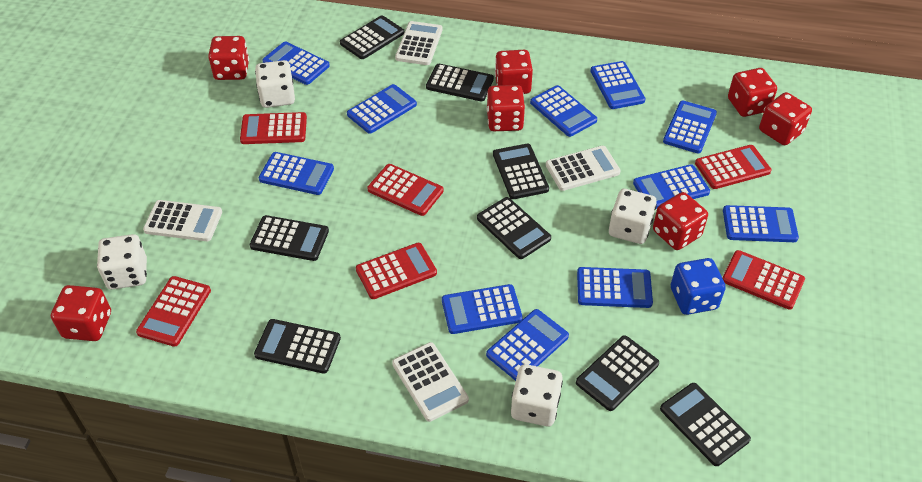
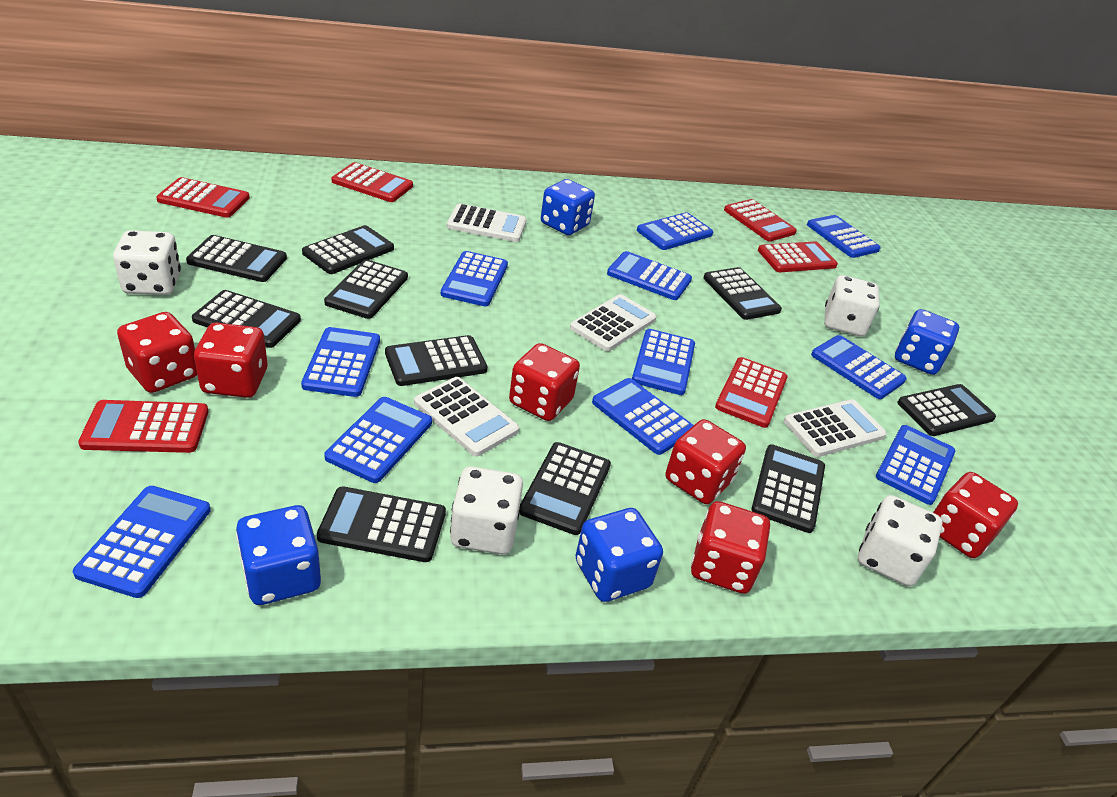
black calculator: [250,215,329,261] [254,319,341,374] [340,15,404,59] [426,64,494,101] [477,197,551,259] [493,144,549,199] [576,335,659,411] [660,383,751,466] = 8 -> [186,235,287,282] [192,290,301,348] [302,225,394,274] [317,486,446,562] [324,260,408,319] [385,335,488,386] [519,442,611,535] [703,267,782,320] [751,445,825,533] [897,384,996,436] = 10
blue dice: [671,258,726,315] = 1 -> [236,505,321,605] [541,179,595,235] [575,508,663,602] [895,309,959,375] = 4
red dice: [51,285,111,341] [208,36,249,80] [487,85,525,131] [495,50,533,94] [653,192,708,250] [728,68,777,117] [759,92,812,145] = 7 -> [117,312,197,393] [194,323,268,398] [509,343,580,421] [665,419,746,504] [691,501,770,594] [933,472,1018,558] = 6

